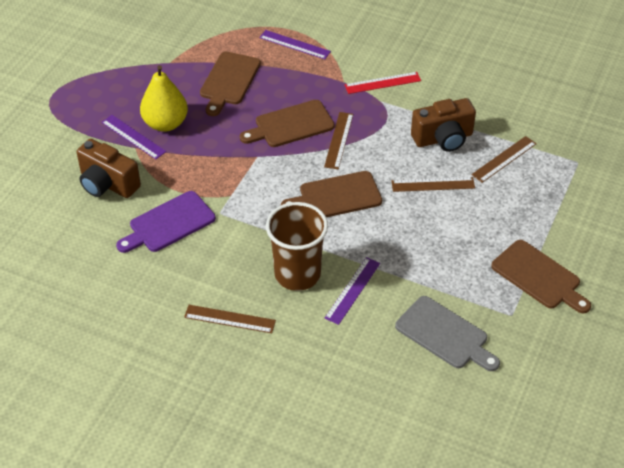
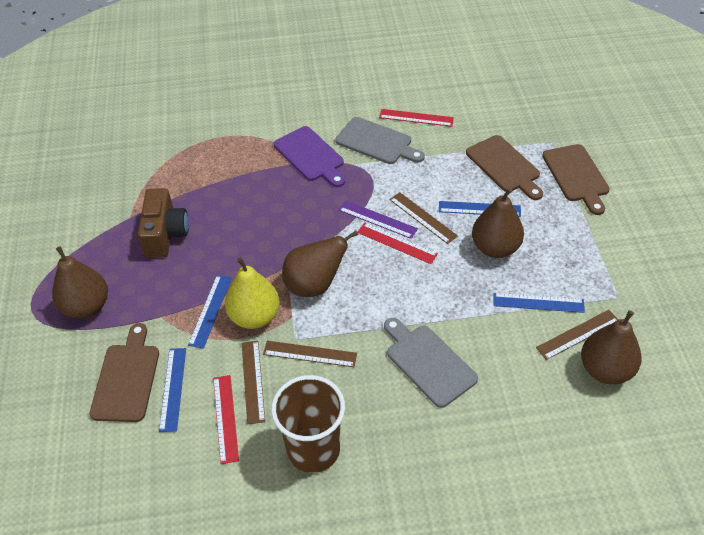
blue ruler: none = 0 -> [159,348,186,432] [188,275,232,349] [439,201,521,217] [494,293,585,313] = 4
brown camera: [77,139,141,198] [411,98,476,152] = 2 -> [138,188,189,258] = 1
brown cutting board: [200,52,261,116] [240,100,335,147] [281,171,382,217] [491,240,591,314] = 4 -> [90,323,159,422] [466,135,543,200] [542,144,610,215] = 3
brown pear: none = 0 -> [52,246,108,319] [282,231,358,297] [472,188,524,258] [581,310,642,384] = 4
grey cutting board: [395,296,500,371] = 1 -> [335,117,425,164] [384,318,478,408] = 2
purple ruler: [102,115,166,159] [259,30,331,59] [325,257,380,325] = 3 -> [339,201,418,239] = 1
red ruler: [345,72,421,94] = 1 -> [213,375,239,464] [357,223,438,264] [379,109,454,127] = 3

